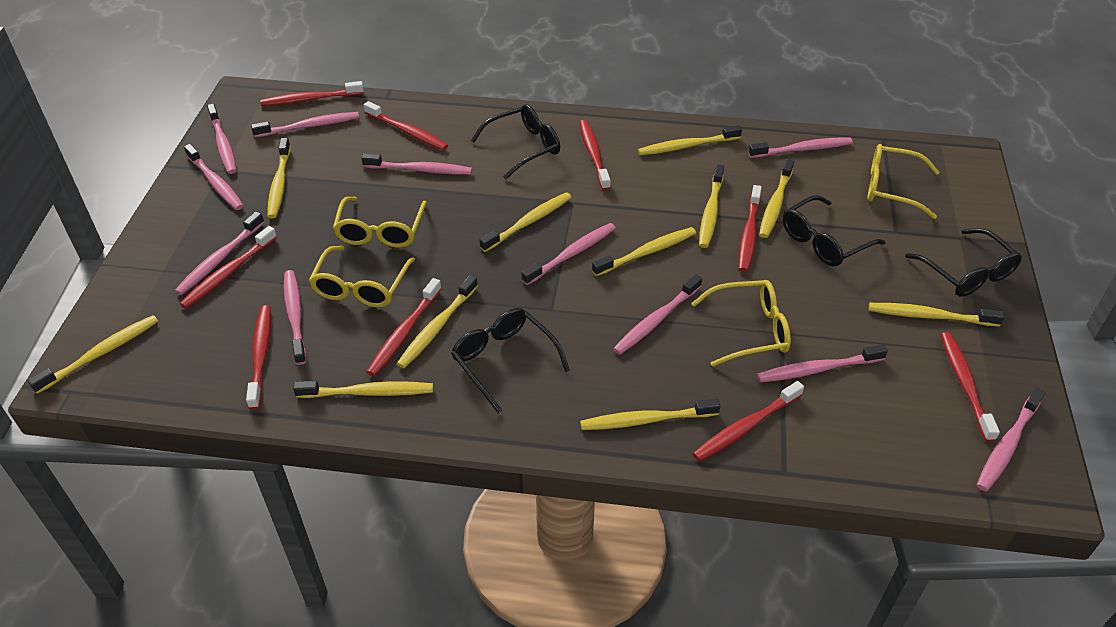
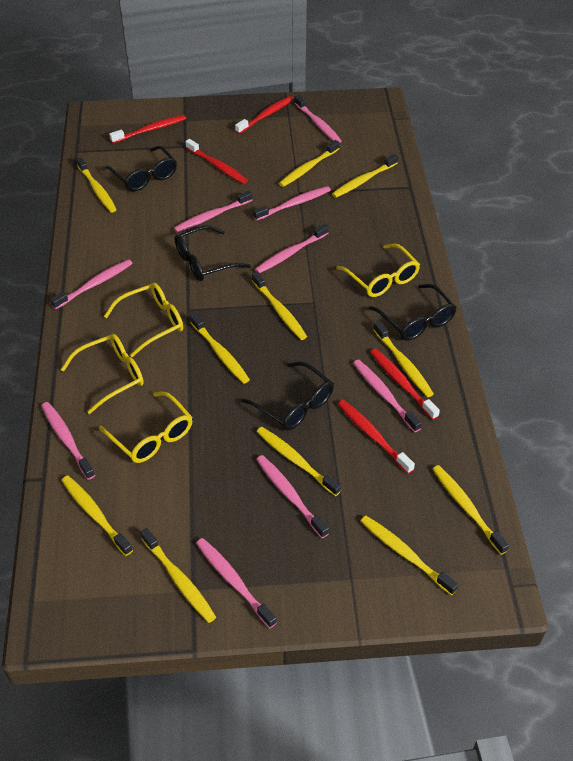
pink toothbrush: [175,211,264,295] [184,144,244,210] [207,103,237,174] [251,112,359,138] [284,270,306,365] [361,153,472,175] [522,223,616,285] [613,274,702,355] [748,137,853,158] [757,344,888,383] [977,388,1045,491] = 11 -> [41,402,95,480] [50,259,133,310] [174,190,252,232] [196,538,277,628] [253,186,331,221] [255,224,329,273] [256,455,329,538] [294,95,342,143] [353,359,422,432] = 9
red toothbrush: [180,226,277,308] [246,305,271,410] [260,81,364,106] [364,101,448,150] [367,278,442,376] [579,120,611,190] [693,381,804,461] [739,185,762,272] [941,332,1000,442] = 9 -> [109,115,186,143] [185,139,248,184] [235,96,294,134] [338,400,415,474] [370,349,440,420] = 5

